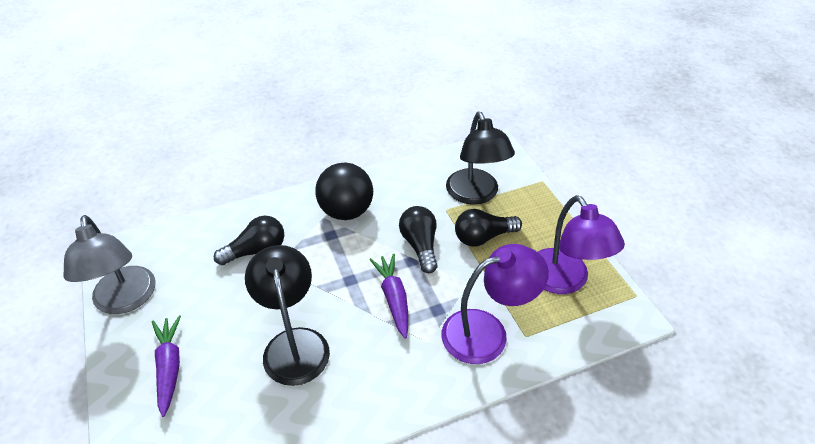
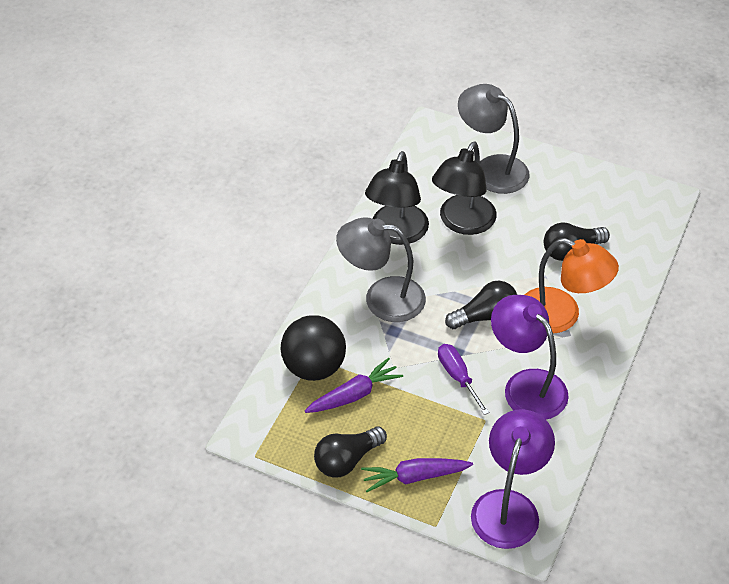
grey lamp: [63,215,156,314] = 1 -> [336,217,426,322] [458,84,529,194] = 2
orange lamp: none = 0 -> [525,238,619,334] = 1
purple screwdriver: none = 0 -> [438,344,490,415] = 1

